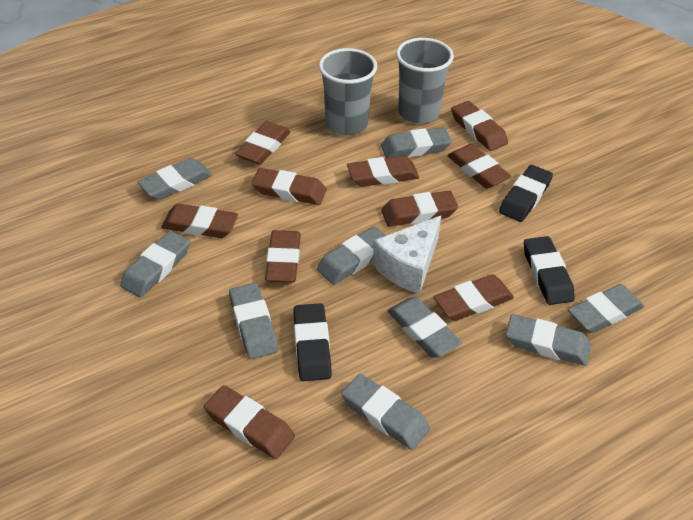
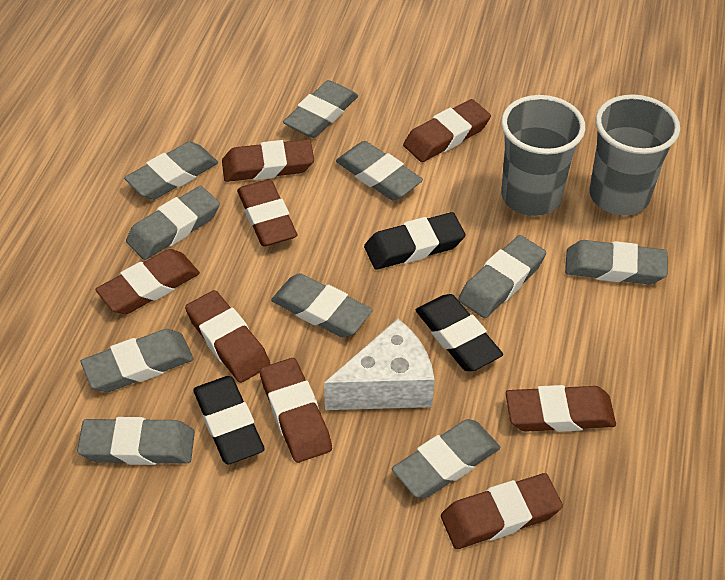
brown eraser: [161,204,238,238] [204,385,295,459] [235,121,290,165] [252,168,326,205] [265,230,301,283] [347,156,419,187] [381,191,458,227] [434,274,514,321] [447,144,511,189] [451,101,508,151] = 10 -> [95,249,200,314] [185,290,270,383] [222,139,314,182] [237,179,297,246] [260,358,332,463] [403,99,491,162] [441,473,563,549] [506,385,616,432] = 8
grey eraser: [120,231,190,298] [138,158,212,200] [229,283,278,359] [317,226,386,285] [341,374,430,450] [381,127,452,158] [387,297,462,358] [506,314,591,366] [568,284,644,333] = 9 -> [77,417,195,465] [81,329,193,392] [124,141,218,200] [126,186,220,260] [271,273,373,338] [283,80,358,138] [336,141,423,200] [392,419,500,498] [458,235,546,318] [565,240,668,284] = 10

